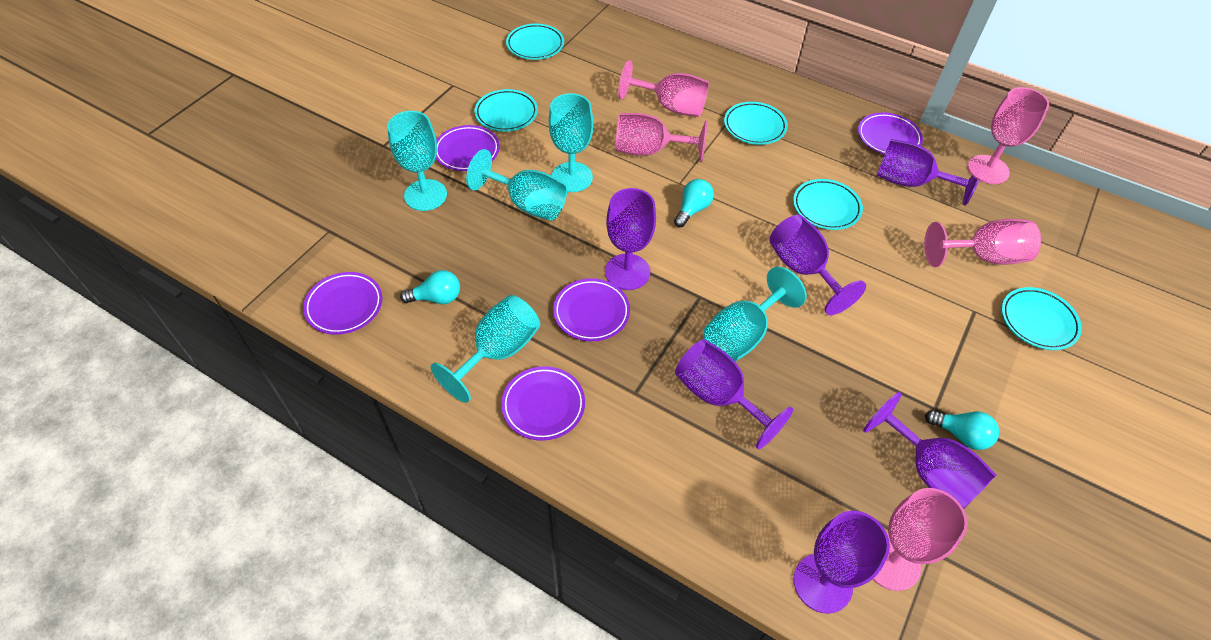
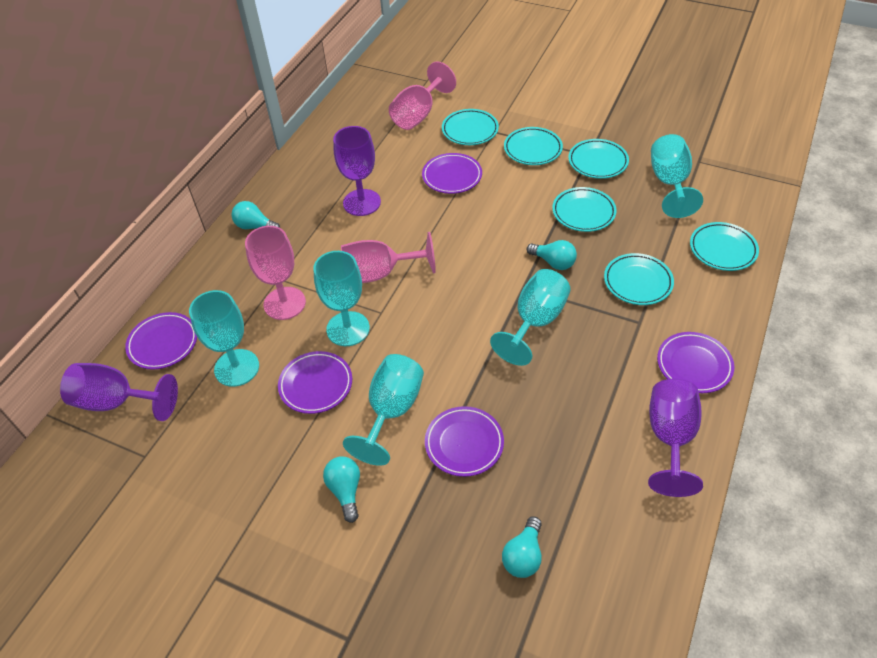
pink goblet: [615,113,708,162] [618,60,709,117] [873,488,968,591] [924,219,1041,267] [968,87,1049,184] = 5 -> [245,226,306,320] [341,232,436,283] [389,62,456,130] = 3
purple goblet: [605,188,656,290] [675,339,793,449] [769,215,866,315] [794,511,890,614] [863,392,997,509] [877,139,983,206] = 6 -> [60,363,178,421] [333,126,381,216] [648,379,703,497] = 3
turquoise light bulb: [400,270,460,304] [674,179,714,227] [925,410,999,450] = 3 -> [231,201,280,229] [323,456,360,523] [502,516,542,578] [526,240,577,270] = 4
turquoise plate: [474,89,538,132] [506,24,564,60] [724,102,788,145] [793,179,863,230] [1001,287,1082,350] = 5 -> [442,109,499,145] [504,127,563,165] [552,187,617,232] [568,139,629,179] [604,253,674,305] [690,222,759,271] = 6

